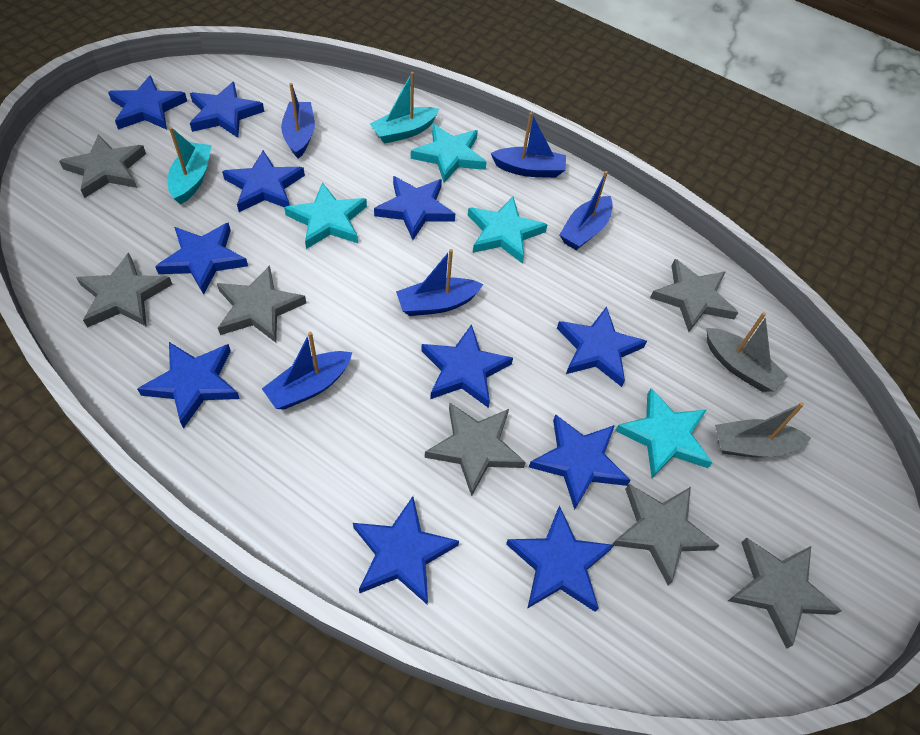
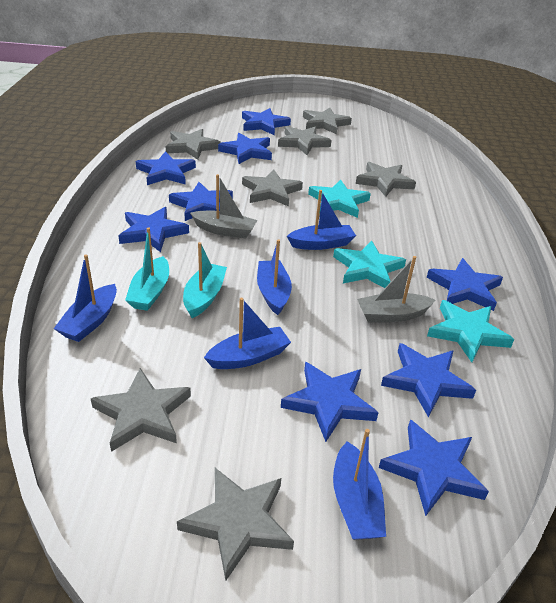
blue star: [108,75,187,130] [137,342,240,429] [155,222,248,295] [190,82,264,138] [222,150,305,212] [353,496,459,605] [374,176,455,240] [421,324,513,408] [506,505,614,612] [529,414,631,510] [557,306,647,387] = 11 -> [119,207,189,252] [136,151,196,185] [169,182,233,221] [218,133,272,164] [242,108,291,135] [281,362,379,442] [379,420,489,516] [381,343,476,418] [427,258,503,311] = 9
turquoise star: [284,182,367,249] [411,124,487,183] [468,197,547,264] [615,388,713,478] = 4 -> [308,179,371,218] [333,240,406,288] [427,300,514,362] = 3

